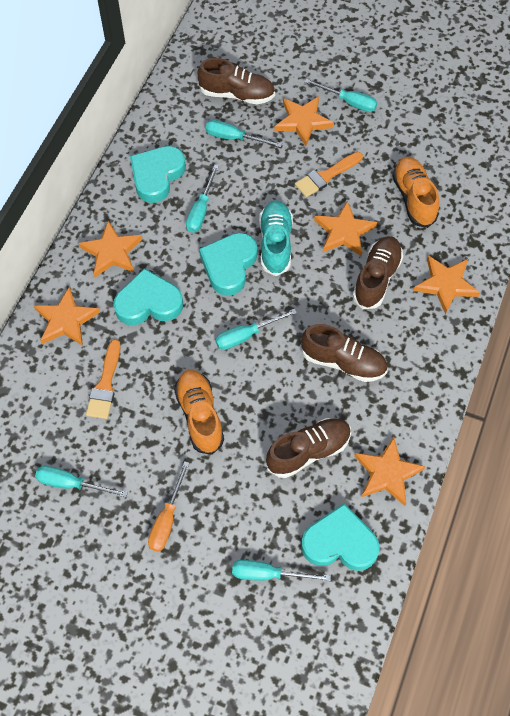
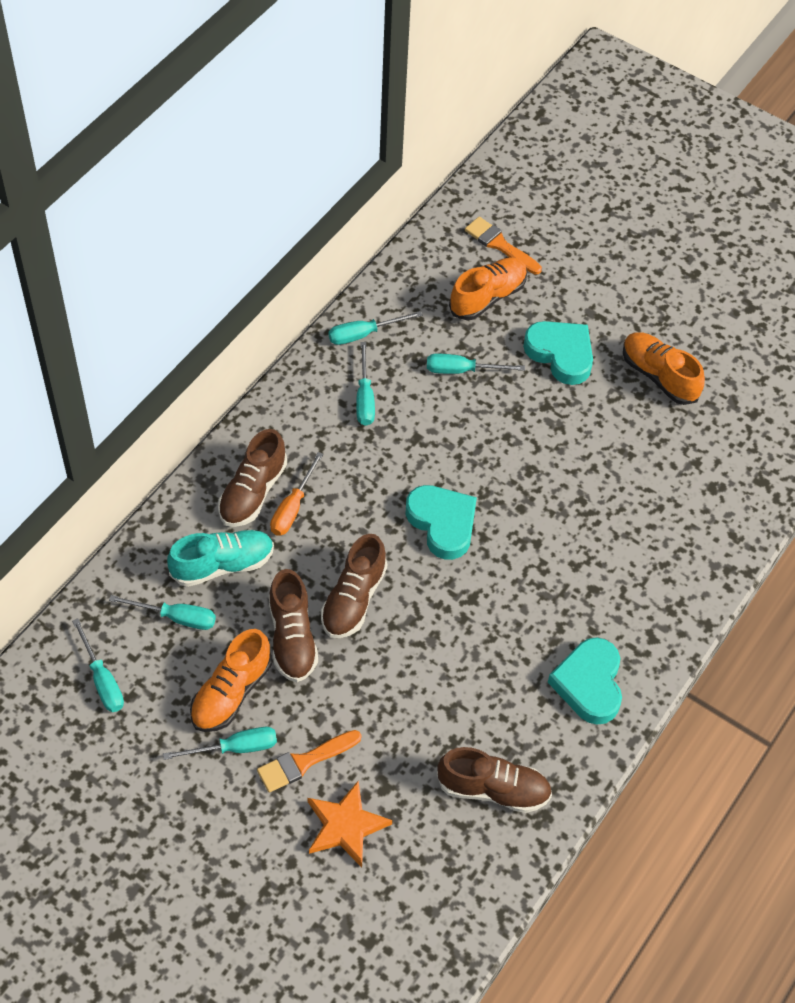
orange shoe: [174,370,224,455] [392,157,439,228] = 2 -> [190,629,272,732] [449,257,527,320] [623,332,705,405] = 3
orange star: [34,286,100,346] [78,221,143,277] [274,97,334,146] [314,200,377,257] [354,437,425,506] [414,256,480,314] = 6 -> [308,780,392,867] = 1
turquoise heart: [113,268,183,325] [130,146,186,203] [199,233,257,296] [301,503,380,571] = 4 -> [405,485,477,560] [523,321,593,385] [548,637,622,725] = 3

